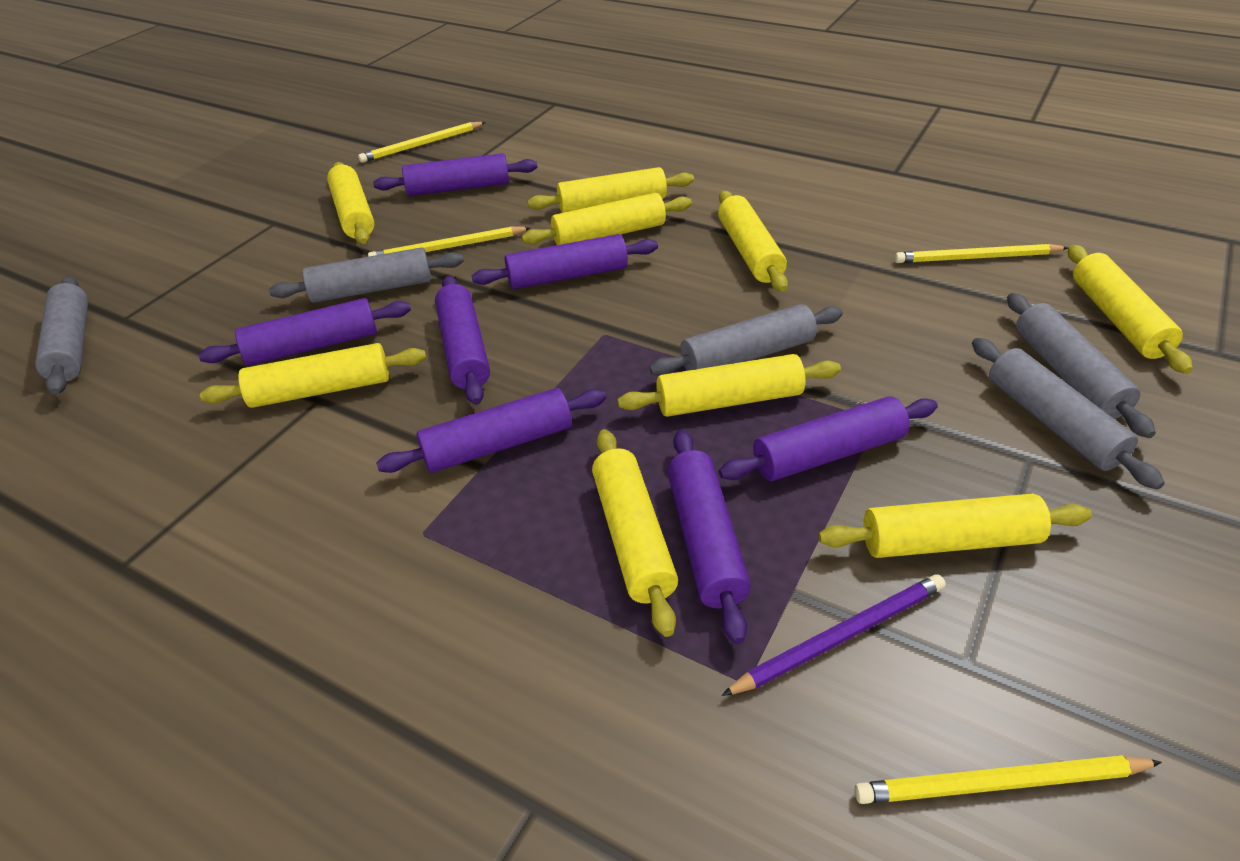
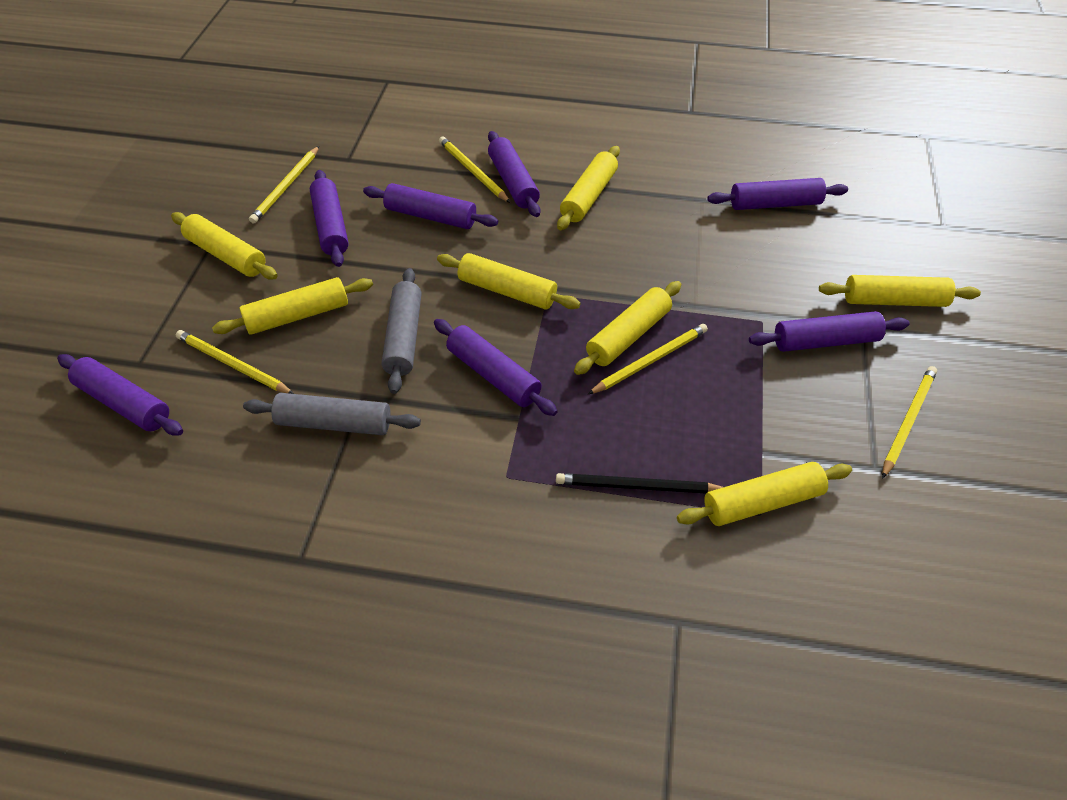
black pencil: none = 0 -> [556,473,723,493] = 1
grey rolling pin: [35,276,88,395] [269,247,464,303] [649,304,843,376] [972,338,1165,490] [1007,293,1156,438] = 5 -> [243,393,421,435] [382,268,422,394] = 2
purple pencil: [721,574,946,696] = 1 -> none = 0
yellow pencil: [358,122,486,163] [368,226,531,257] [854,755,1162,804] [894,244,1068,263] = 4 -> [176,330,294,394] [249,146,319,223] [439,136,510,203] [588,324,708,394] [882,366,937,479] = 5
yellow rolling pin: [200,343,426,408] [327,162,375,244] [522,193,692,245] [528,167,694,213] [592,429,678,637] [617,354,841,417] [718,191,788,292] [818,494,1092,558] [1068,245,1193,374] = 9 -> [171,212,278,279] [212,277,373,335] [437,253,580,310] [557,146,620,230] [574,281,681,375] [677,462,852,526] [819,275,981,307] = 7

